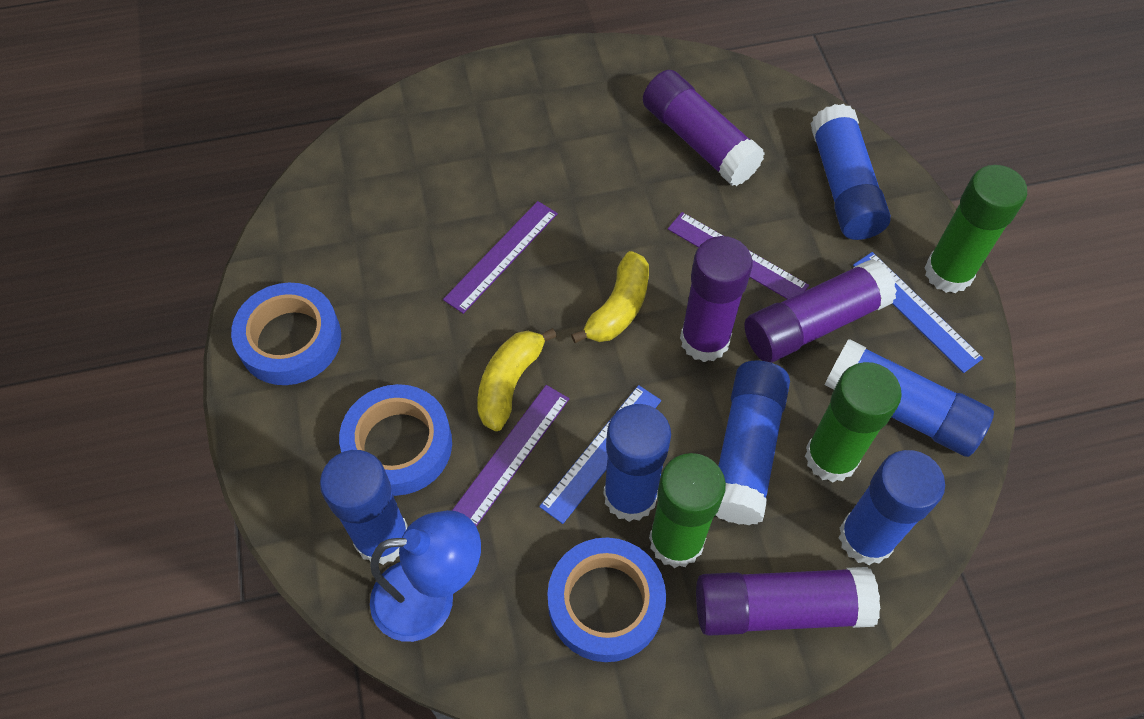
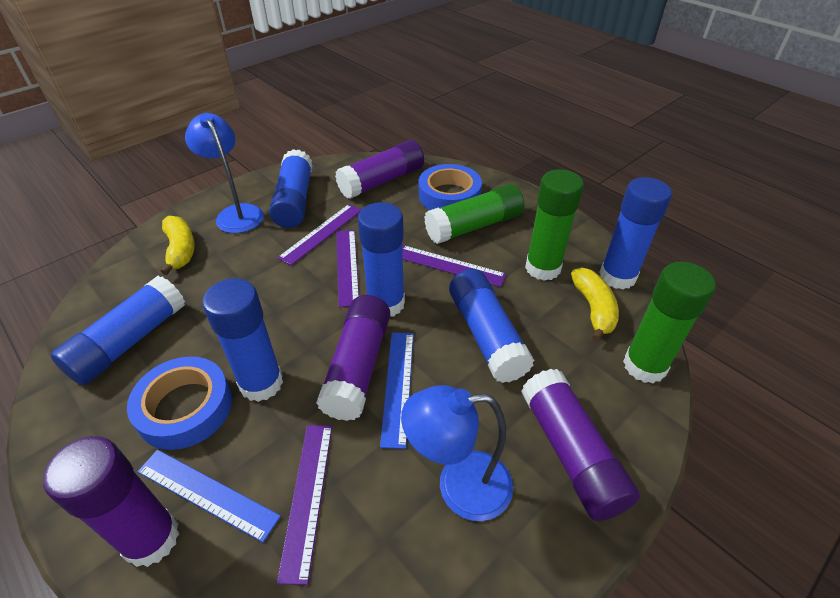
blue lamp: [370,510,481,642] = 1 -> [185,113,264,233] [401,385,513,521] = 2
blue tape: [231,283,341,385] [339,384,452,496] [547,538,666,662] = 3 -> [127,356,232,450] [419,164,482,210] = 2
purple ruler: [443,201,558,314] [452,385,569,526] [668,212,809,299] = 3 -> [277,204,361,266] [277,425,332,585] [336,230,359,307] [402,245,506,287] = 4

